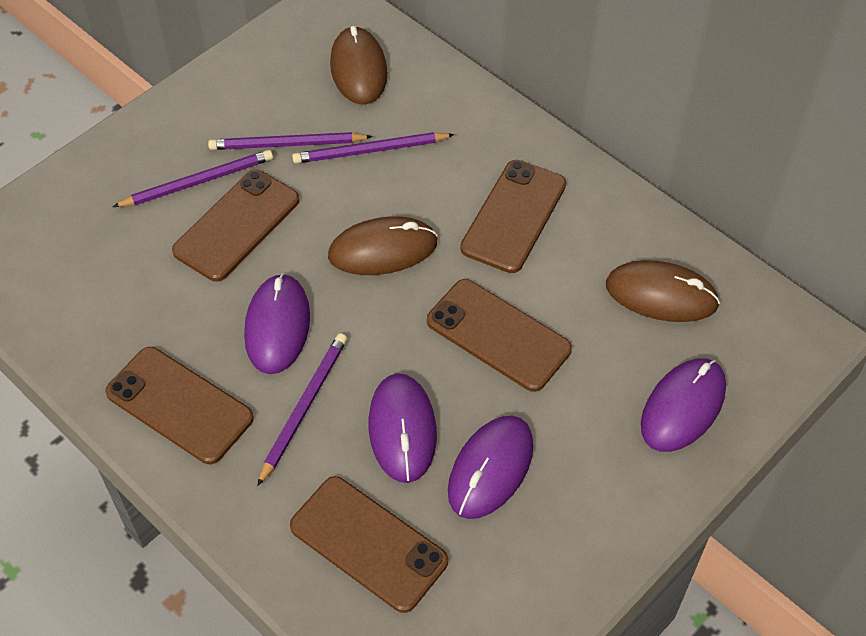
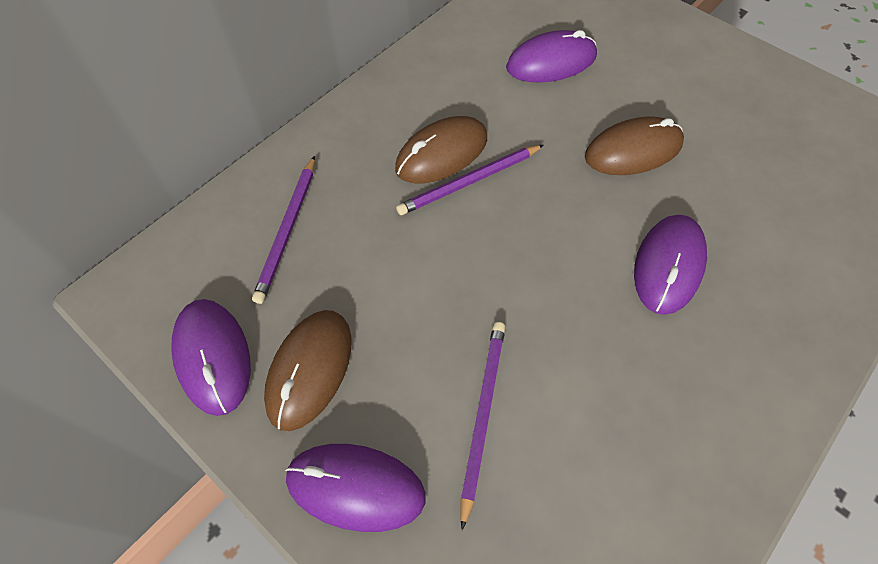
brown phone: [105,347,254,464] [172,170,299,282] [290,476,448,613] [427,279,572,392] [460,160,566,273] = 5 -> none = 0
purple pencil: [113,150,273,207] [208,132,373,150] [257,333,347,486] [292,132,455,164] = 4 -> [252,156,315,304] [396,145,544,215] [460,322,505,530] = 3

